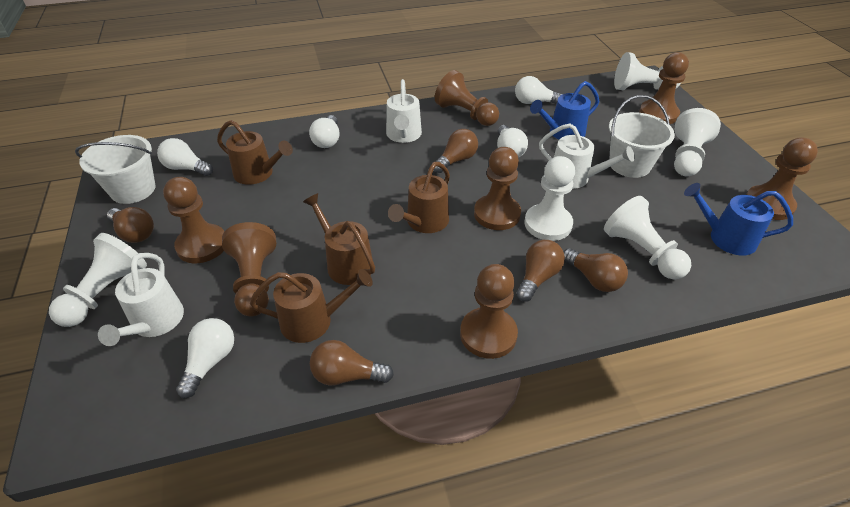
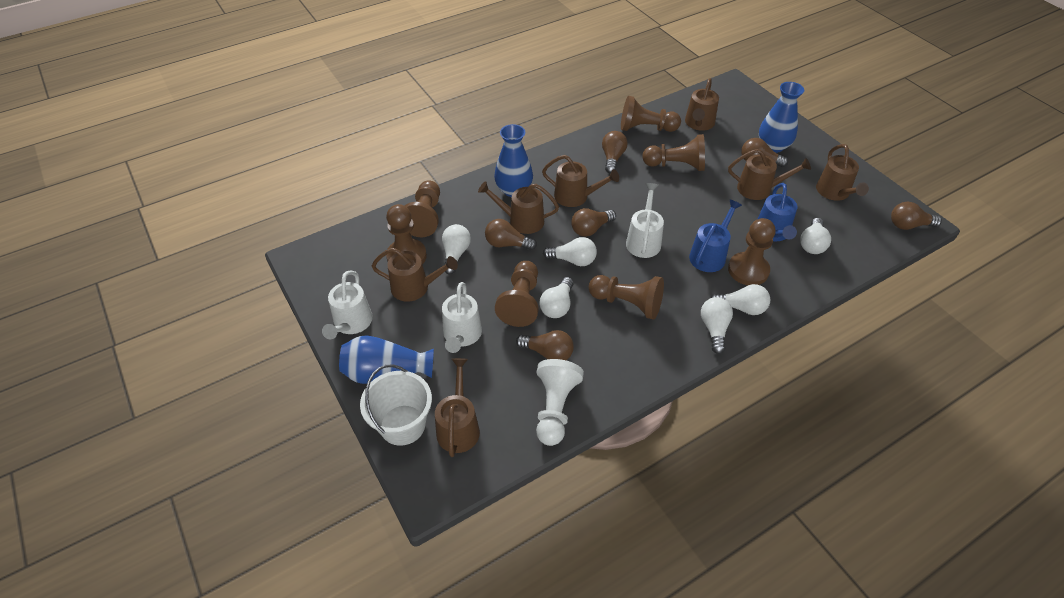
blue vase: none = 0 -> [339,335,434,384] [494,124,533,197] [759,82,804,153] = 3
brown light bulb: [107,207,154,243] [310,340,394,386] [434,129,478,173] [516,240,565,302] [563,248,628,292] = 5 -> [485,219,537,250] [516,330,574,360] [571,208,616,237] [602,131,628,173] [741,138,788,167] [891,202,942,230] = 6
brown watering can: [217,120,293,185] [250,269,373,343] [303,193,375,285] [388,162,450,233] = 4 -> [372,248,458,302] [435,358,480,457] [478,181,559,234] [542,155,619,207] [685,78,719,131] [728,149,811,200] [816,144,869,201] = 7
white bucket: [75,135,156,204] [609,95,675,178] = 2 -> [360,364,432,446] = 1
white light bulb: [157,138,213,176] [176,318,234,398] [309,115,339,148] [497,125,528,158] [515,76,563,104] = 5 -> [442,224,471,275] [540,277,574,318] [543,237,597,266] [701,297,733,354] [711,284,771,315] [800,218,831,254] = 6
white pawn: [49,233,147,327] [524,156,575,241] [604,196,692,280] [614,52,681,90] [674,108,721,176] = 5 -> [536,359,584,446] = 1

